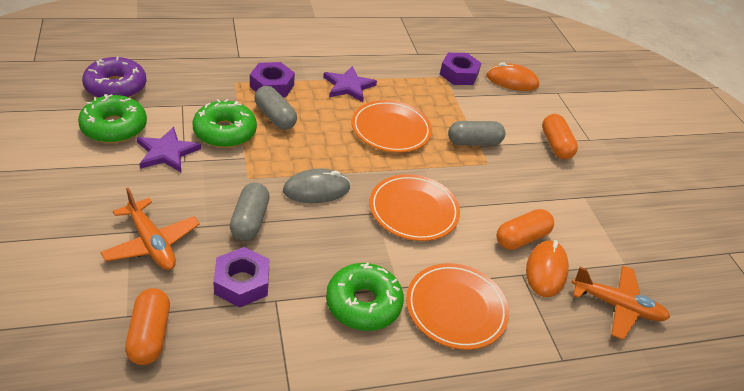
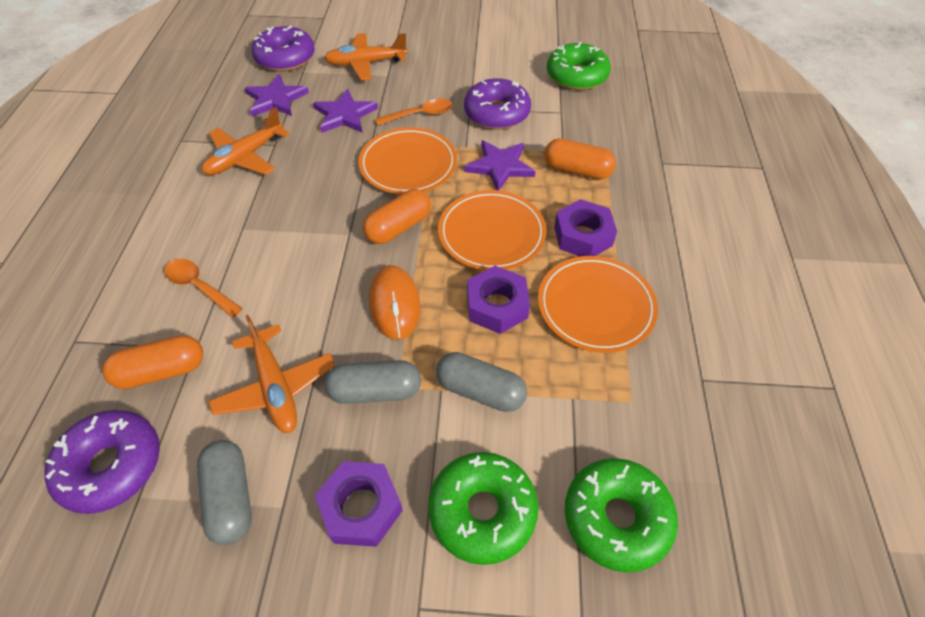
grey mouse: [283,168,350,203] = 1 -> none = 0
orange mouse: [486,62,539,91] [526,240,569,297] = 2 -> [369,265,420,340] = 1
orange plane: [100,188,200,270] [572,265,670,340] = 2 -> [202,107,290,175] [208,315,335,433] [324,33,408,81] = 3
orange spoon: none = 0 -> [164,259,243,317] [375,99,453,126] = 2
purple donut: [82,57,147,98] = 1 -> [44,410,160,514] [252,26,315,72] [464,78,531,130] = 3
purple star: [137,127,201,172] [323,66,377,102] = 2 -> [245,74,309,116] [313,89,378,133] [464,140,536,191] = 3

